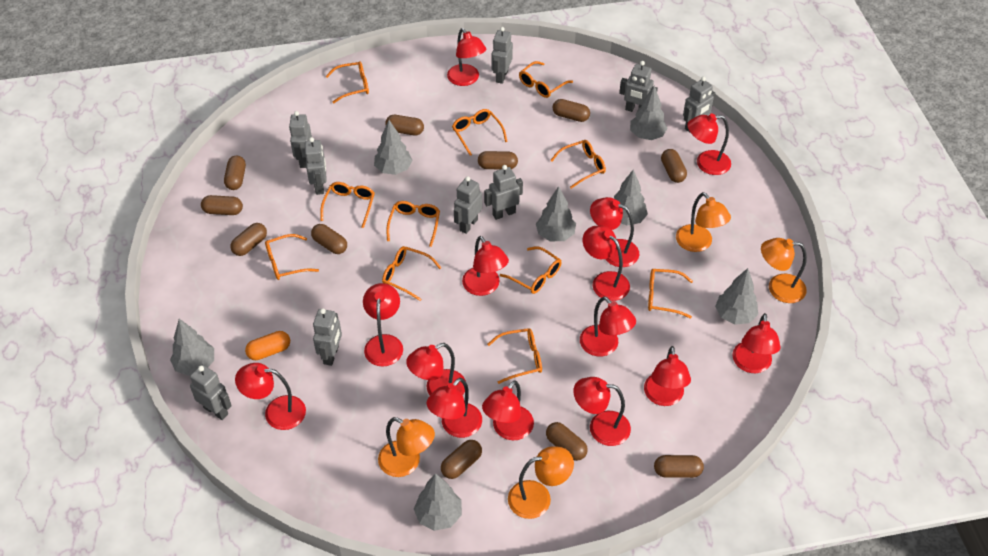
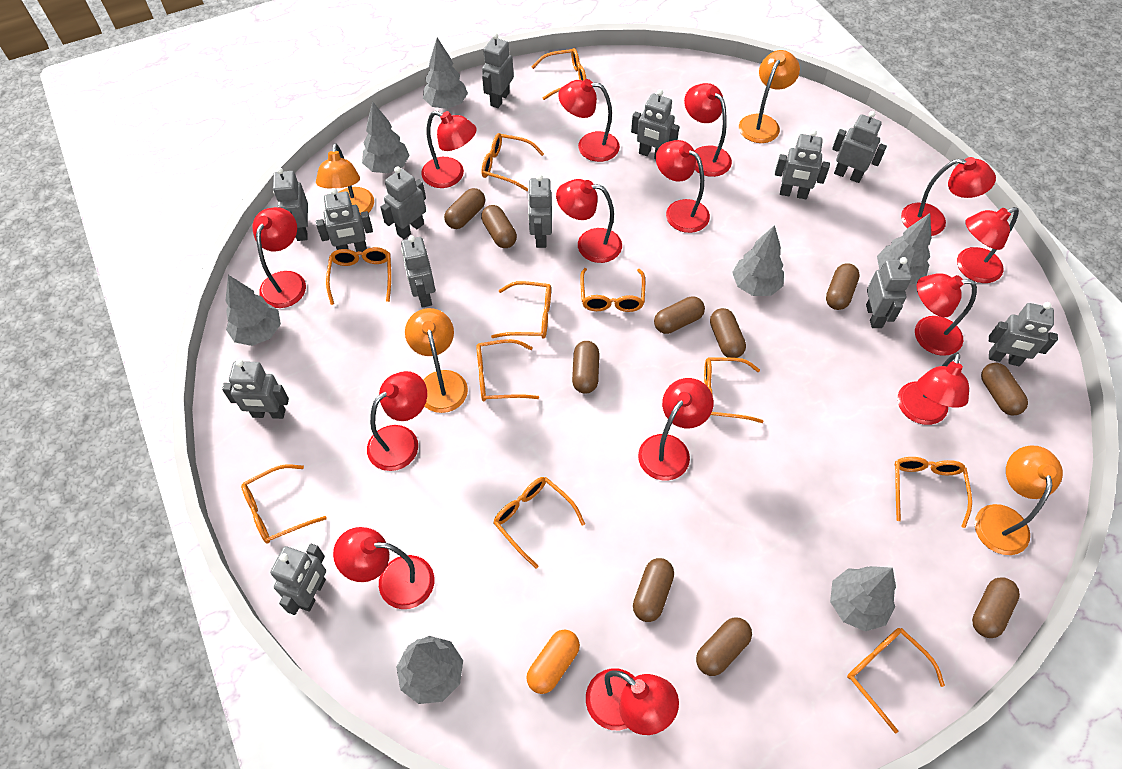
brown capsule: [201,195,243,215] [224,156,246,190] [230,223,267,256] [311,224,347,254] [385,115,424,135] [441,440,482,479] [478,151,518,169] [546,422,588,461] [553,99,590,122] [654,455,704,478] [661,149,687,183] = 11 -> [444,188,485,229] [481,205,517,248] [572,341,599,394] [633,558,674,622] [654,296,705,334] [696,617,752,676] [710,308,746,358] [826,263,860,310] [972,577,1020,638] [981,363,1028,416] = 10
grey robot: [190,365,232,420] [289,111,312,168] [305,137,327,195] [313,308,342,366] [454,176,482,234] [484,165,523,220] [491,27,513,84] [619,61,658,112] [683,77,715,132] = 9 -> [222,360,289,419] [270,543,326,615] [273,167,308,241] [316,188,373,252] [380,167,426,239] [401,235,435,308] [482,33,514,108] [528,174,552,248] [631,89,680,159] [775,130,830,199] [832,111,887,183] [866,257,912,328] [989,302,1058,366] = 13

